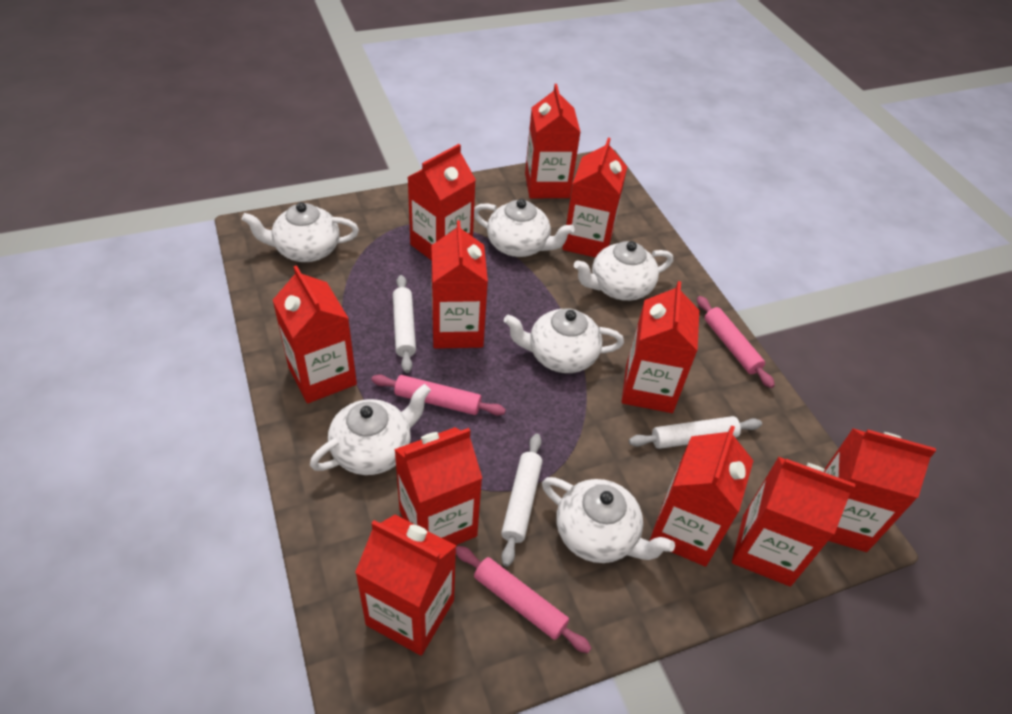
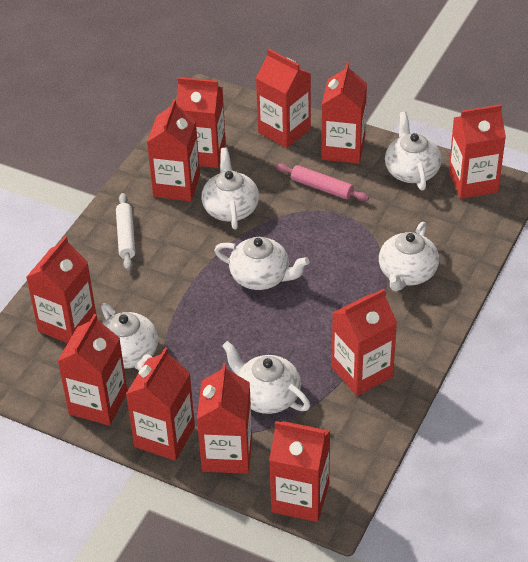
pink rolling pin: [371,374,506,416] [456,546,591,653] [697,296,775,388] = 3 -> [276,164,369,201] = 1
white rolling pin: [393,275,416,373] [501,434,542,567] [629,416,762,449] = 3 -> [116,193,135,271] = 1

